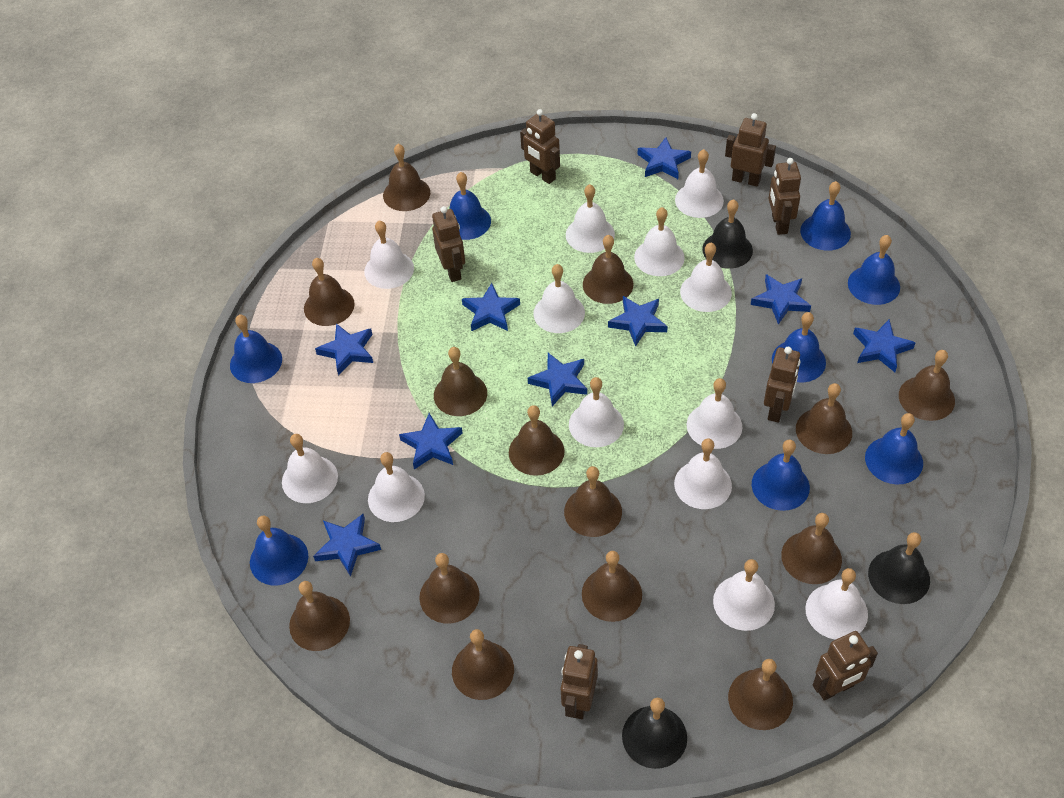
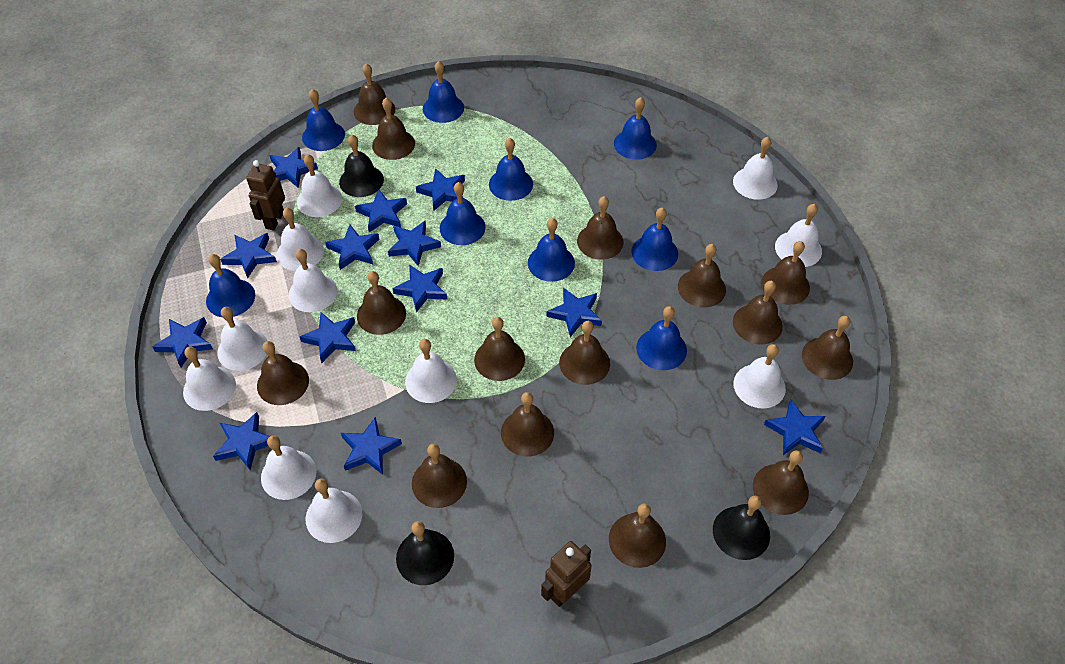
blue bell: [230,315,282,383] [250,516,308,585] [450,172,491,240] [752,439,810,511] [772,312,826,382] [800,181,851,251] [848,235,900,305] [865,413,923,484] = 8 -> [206,254,255,317] [302,89,345,151] [423,61,464,123] [440,182,486,245] [489,138,533,201] [528,218,575,282] [614,97,657,160] [631,208,678,271] [636,306,687,370] = 9
blue star: [313,514,381,577] [315,323,373,376] [399,413,463,469] [462,283,520,331] [528,353,587,406] [608,296,668,347] [638,137,691,179] [751,274,811,325] [853,319,916,372] = 9 -> [153,317,213,367] [213,412,270,471] [220,233,277,278] [269,147,318,188] [300,312,356,363] [325,225,379,270] [341,417,402,475] [355,189,407,232] [388,221,441,266] [392,264,447,313] [416,168,465,211] [546,288,602,337] [764,400,826,455] = 13
brown bell: [289,581,350,651] [304,258,355,326] [383,144,430,211] [419,553,480,624] [434,347,487,416] [452,629,514,700] [509,405,565,476] [564,466,622,537] [582,551,642,622] [583,235,633,304] [728,659,793,730] [781,513,842,584] [796,383,852,454] [899,350,955,421] = 14 -> [257,341,309,405] [354,63,395,125] [357,271,406,335] [372,98,415,160] [412,443,467,508] [474,317,525,381] [501,392,554,457] [559,321,610,385] [577,196,623,260] [609,503,666,568] [678,244,726,308] [733,281,783,345] [753,450,809,515] [761,241,810,305] [802,316,853,380] = 15
brown robot: [432,206,465,282] [520,109,560,184] [560,644,598,719] [725,113,776,187] [764,347,800,423] [768,158,801,235] [813,631,878,701] = 7 -> [246,160,285,231] [541,541,592,607] = 2
white bell: [282,434,338,503] [364,220,414,289] [368,452,425,522] [533,264,585,333] [566,184,615,253] [569,377,624,447] [634,207,685,276] [674,438,732,509] [675,149,724,218] [680,243,732,312] [687,378,742,449] [713,559,775,631] [805,568,868,640] = 13 -> [183,346,236,411] [217,307,267,371] [261,435,316,500] [277,207,324,271] [289,249,337,312] [297,154,342,217] [306,479,362,543] [405,339,457,403] [733,137,778,200] [733,344,786,408] [775,204,822,267] = 11

